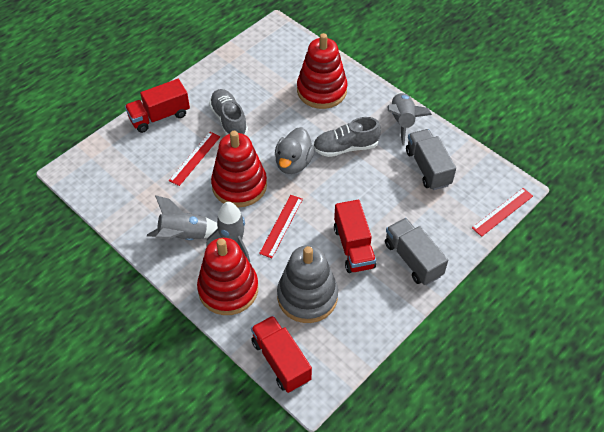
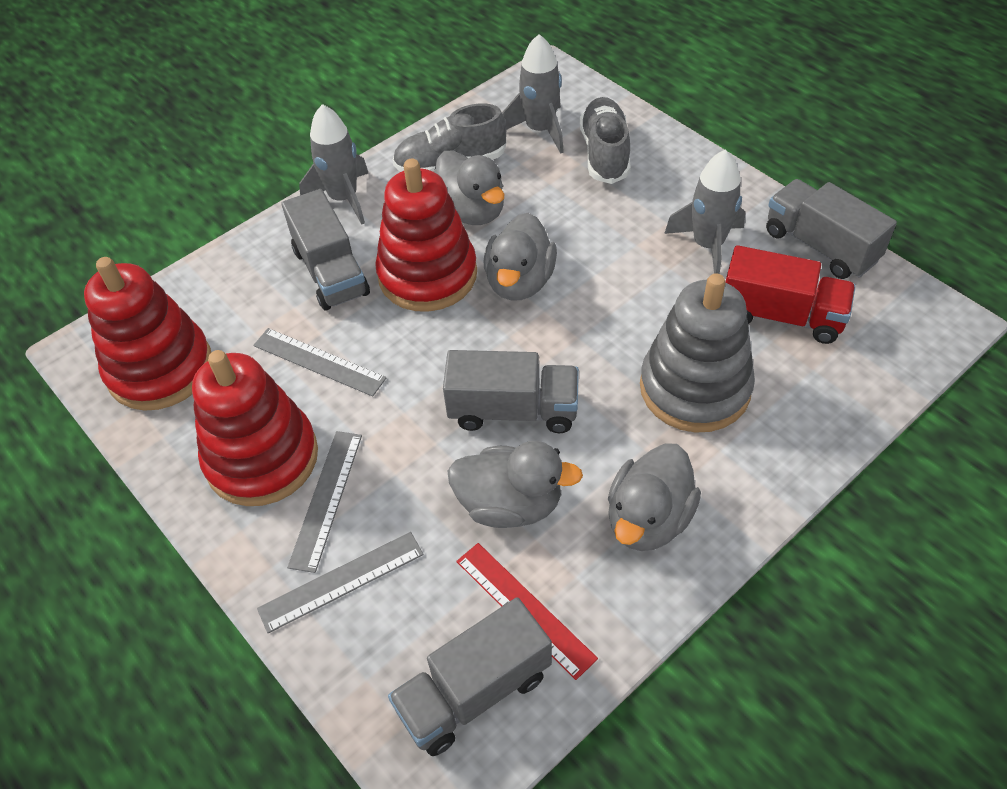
grey duck: [275,127,315,174] = 1 -> [434,151,505,225] [448,441,583,528] [484,213,557,301] [608,443,701,551] = 4
grey ruler: none = 0 -> [253,328,386,397] [257,532,424,633] [287,431,362,573] = 3
grey truck: [385,218,448,285] [406,129,456,190] = 2 -> [282,189,370,311] [388,597,552,756] [443,350,579,433] [766,179,897,279] = 4
red ruler: [169,132,220,186] [259,195,303,258] [472,188,533,237] = 3 -> [456,543,598,680] = 1
red truck: [125,79,190,133] [251,316,312,393] [334,200,376,273] = 3 -> [726,245,856,344] = 1

